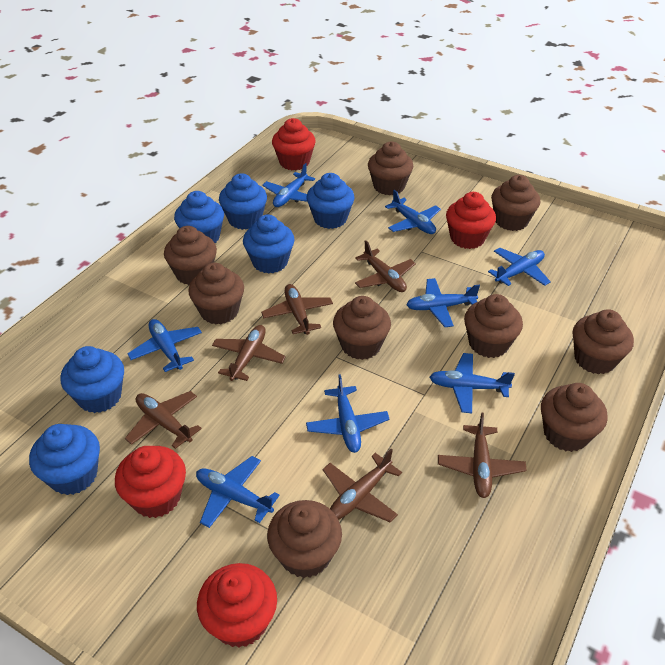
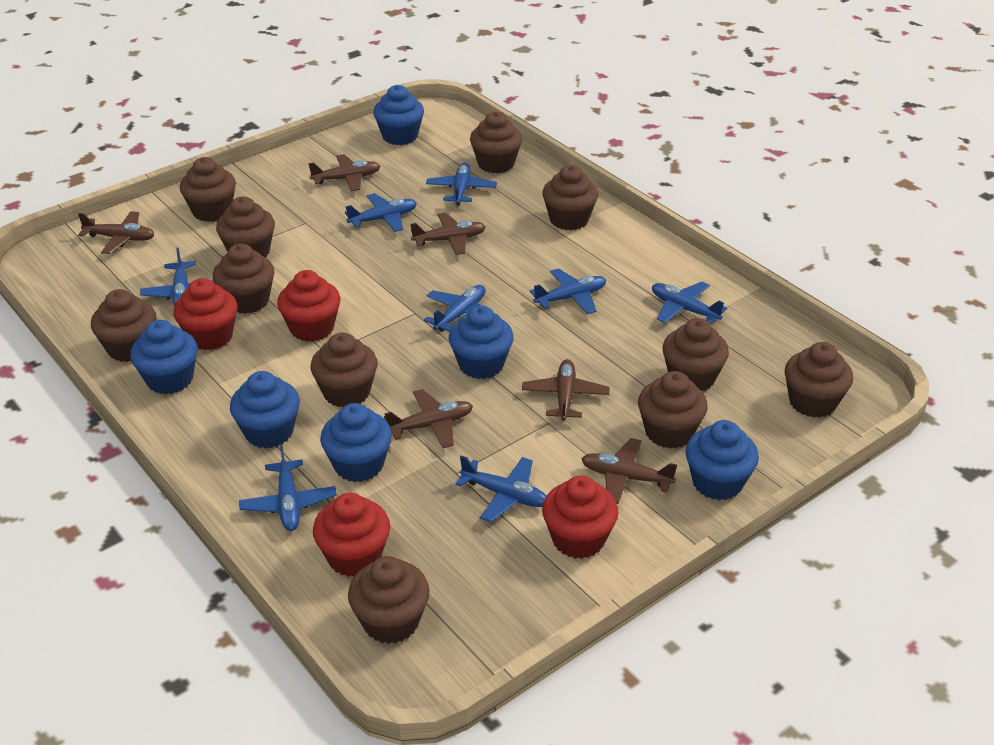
brown cupcake: [164,226,217,285] [188,263,244,324] [267,500,342,578] [333,296,391,360] [368,141,413,195] [464,294,523,358] [491,175,540,231] [541,383,608,452] [573,309,634,374] = 9 -> [91,289,156,362] [180,157,236,222] [213,244,274,314] [216,196,275,257] [311,332,378,407] [348,556,430,644] [470,111,522,173] [542,165,598,230] [638,371,708,448] [662,318,729,391] [785,342,853,418] = 11

